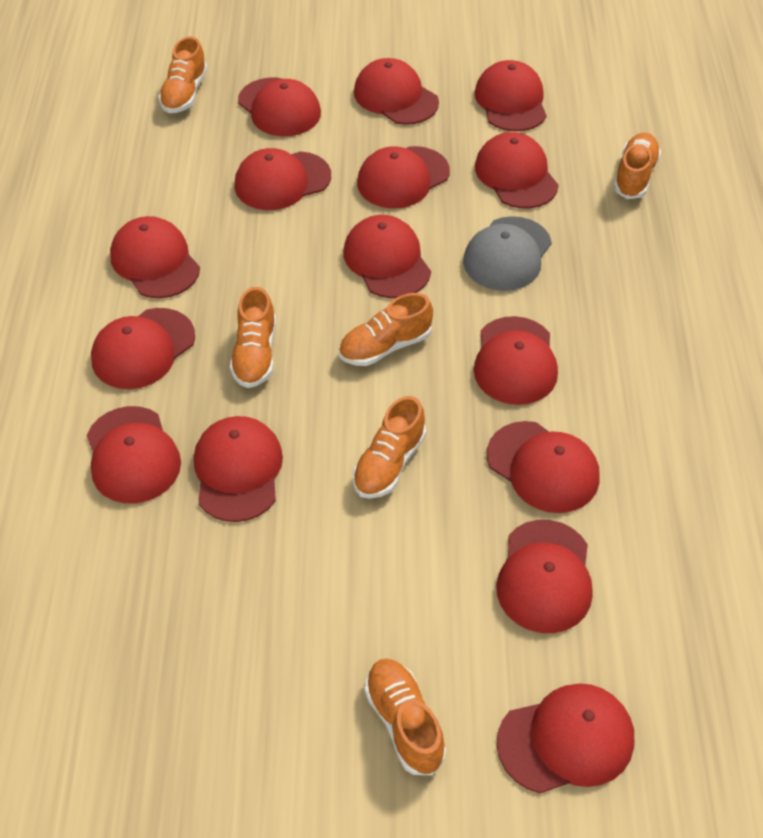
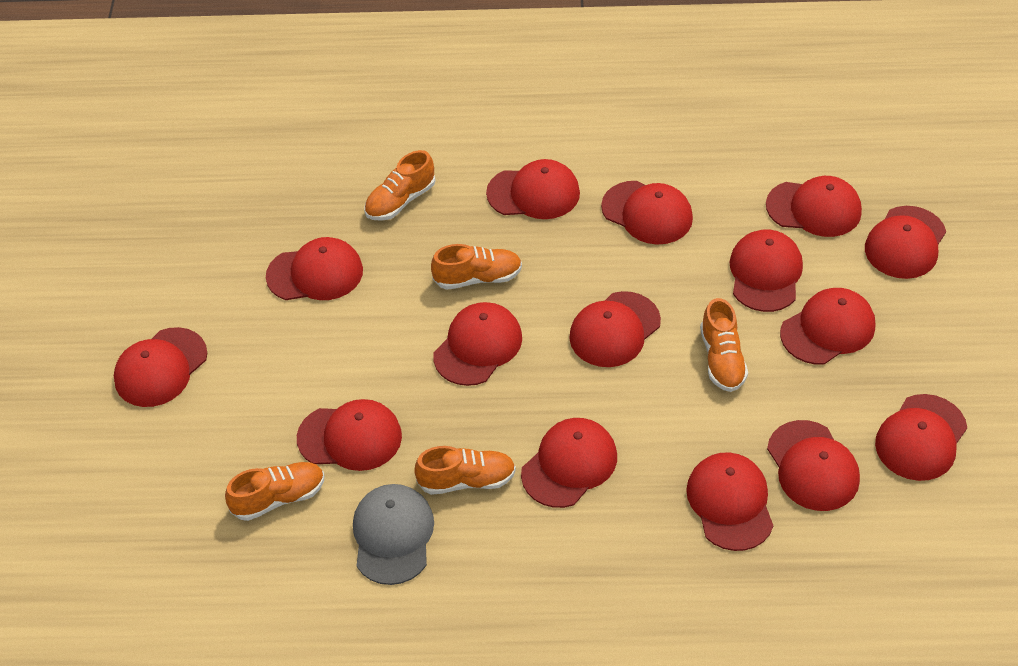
orange shoe: [158,36,208,113] [230,287,276,388] [339,293,433,366] [352,396,426,499] [364,659,446,775] [614,133,661,199] = 6 -> [225,462,325,521] [364,150,436,221] [414,446,516,495] [431,244,522,290] [700,298,748,392] = 5

